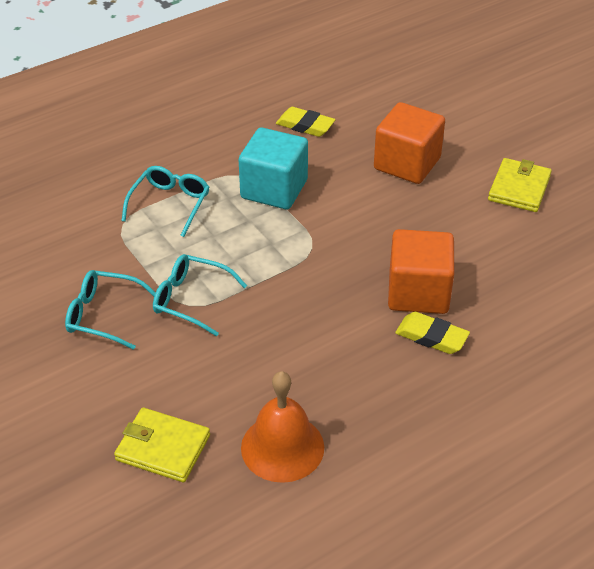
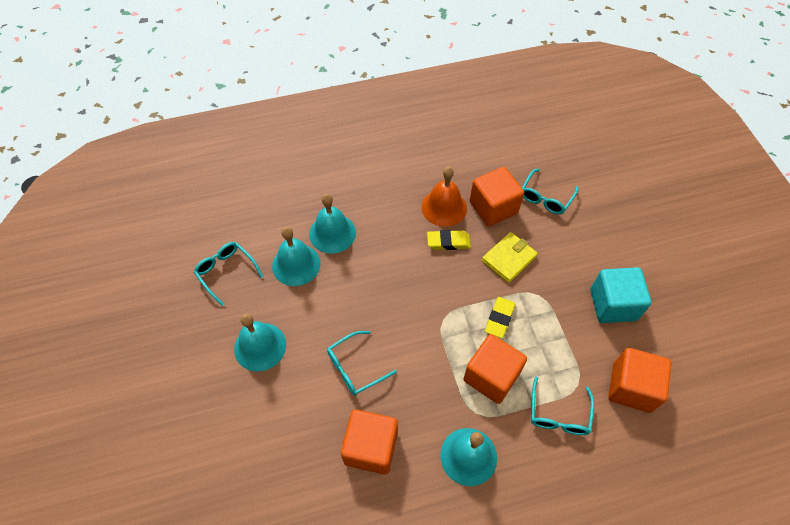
orange cube: [374,102,445,184] [388,229,455,314] = 2 -> [341,409,398,475] [463,334,527,404] [470,167,524,226] [608,348,671,413] = 4
turquoise bell: none = 0 -> [234,314,286,372] [272,227,320,286] [309,194,356,254] [440,428,497,486] = 4
turquoise glasses: [65,270,156,350] [121,166,210,237] [153,254,247,336] = 3 -> [194,242,263,306] [327,331,397,395] [522,169,578,214] [531,377,594,435] = 4
yellow wallet: [114,408,210,482] [488,158,552,212] = 2 -> [482,232,538,283] = 1

